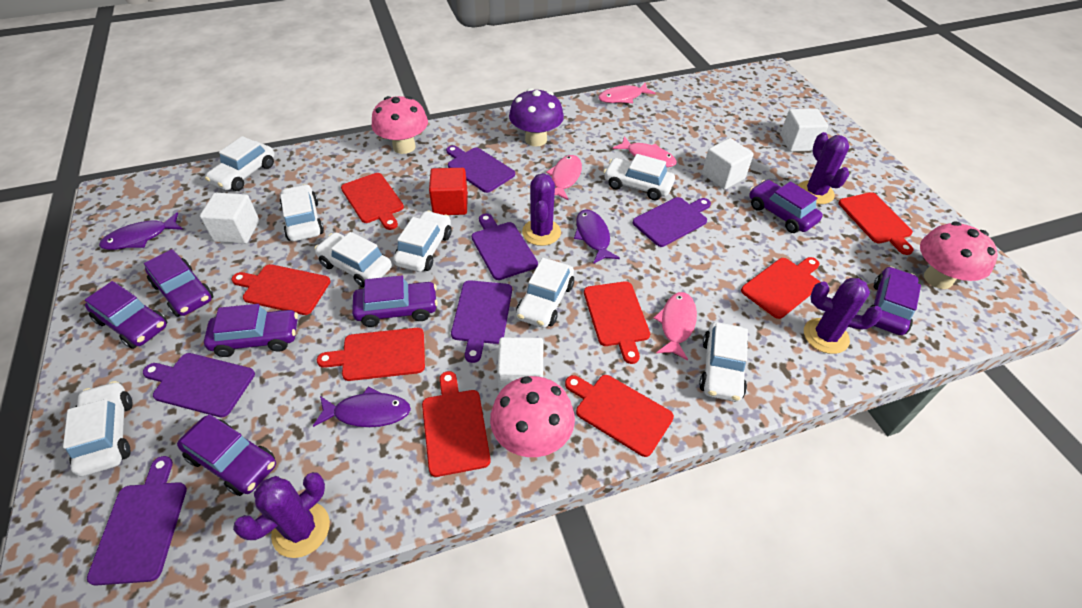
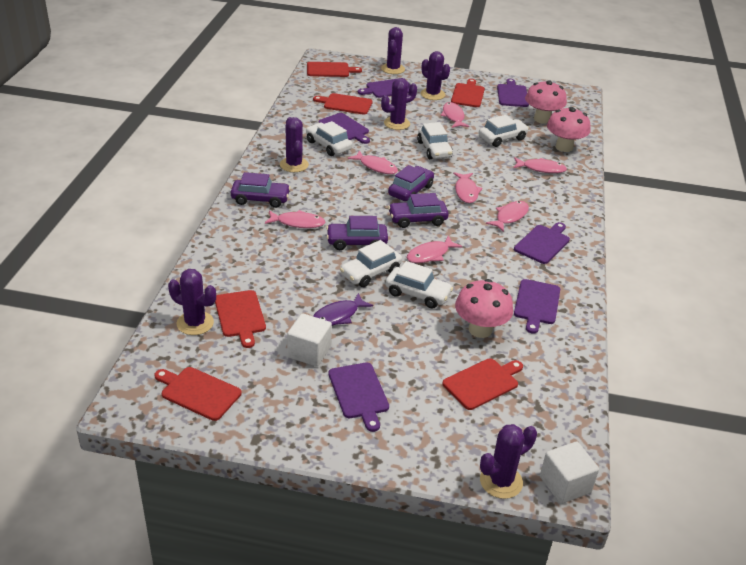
pink fish: [546,155,582,201] [598,83,656,103] [613,136,677,167] [654,292,697,361] = 4 -> [265,210,326,228] [348,150,398,174] [407,236,462,263] [440,102,469,128] [453,172,483,203] [486,201,529,232] [513,157,567,173] = 7
purple cactus: [233,472,330,558] [522,173,561,246] [798,132,849,204] [804,278,882,354] = 4 -> [168,269,216,335] [280,117,309,172] [381,27,405,74] [381,79,417,130] [420,51,450,100] [480,424,537,499] = 6
purple car: [85,281,167,349] [144,249,214,317] [177,414,276,496] [204,304,298,357] [352,275,438,327] [749,180,823,233] [871,266,921,335] = 7 -> [231,172,291,208] [326,216,388,250] [388,165,434,201] [388,193,449,228] = 4
purple fish: [99,213,183,250] [313,386,411,427] [574,210,620,264] = 3 -> [313,293,373,326] = 1
purple mushroom: [509,88,564,147] = 1 -> none = 0
red cube: [429,168,468,215] = 1 -> none = 0
red cutting board: [231,264,330,315] [317,328,425,381] [341,173,404,230] [422,371,491,477] [565,375,674,457] [584,281,650,364] [741,257,820,319] [838,192,914,255] = 8 -> [154,367,242,421] [215,290,266,348] [307,62,362,77] [313,93,373,115] [442,358,523,410] [451,79,485,107] = 6
white car: [63,381,133,477] [205,136,275,191] [280,184,324,241] [314,232,392,288] [393,211,451,272] [516,258,574,328] [604,154,675,200] [699,322,748,402] = 8 -> [306,121,352,156] [340,240,402,287] [385,261,453,309] [417,122,453,159] [478,115,529,147] = 5
white cube: [200,193,259,244] [497,337,543,393] [702,138,754,190] [780,108,828,152] = 4 -> [287,313,332,366] [540,441,599,504] = 2

